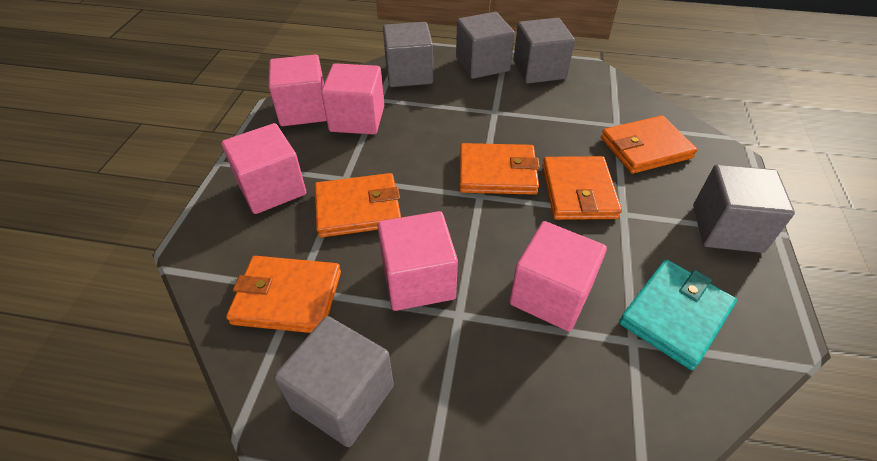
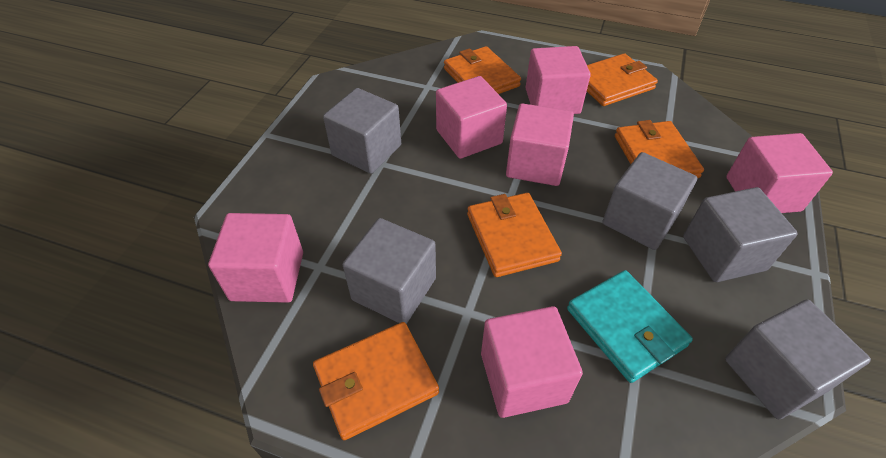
pink cube: [222,123,306,214] [269,54,327,126] [321,63,384,135] [377,211,458,311] [509,221,607,331] = 5 -> [208,213,303,303] [436,76,507,159] [481,306,583,418] [506,103,574,186] [525,46,591,114] [726,133,833,213] = 6

